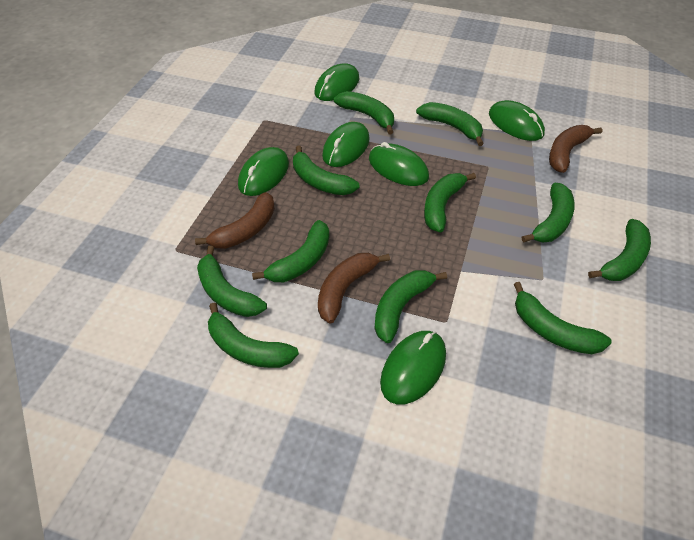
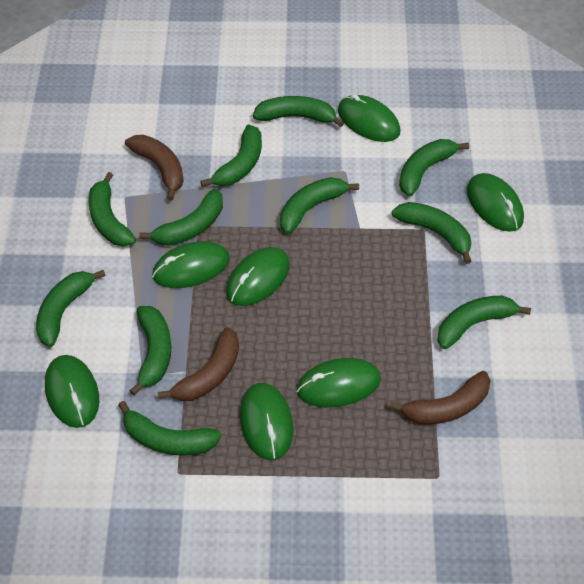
green mouse: [238,147,289,196] [315,63,359,101] [322,122,370,167] [369,142,429,186] [380,331,446,405] [489,100,545,141] = 6 -> [45,355,99,428] [152,241,230,288] [226,247,290,306] [240,383,293,460] [297,358,381,407] [338,94,400,142] [467,173,524,232] = 7

